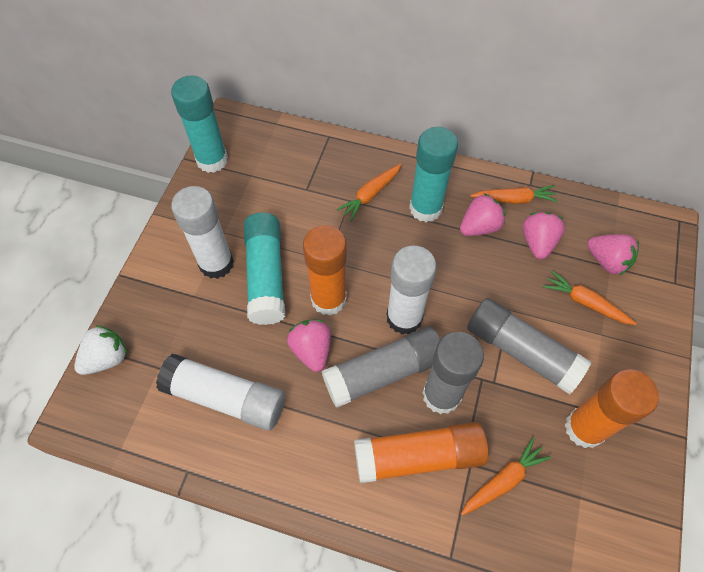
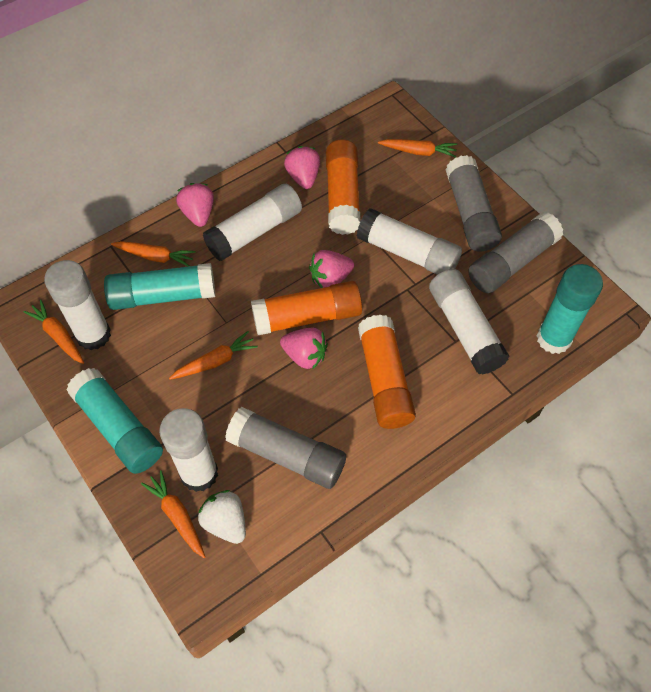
orange carrot: [336,164,401,221] [461,438,551,516] [470,185,558,204] [543,271,637,325] = 4 -> [23,300,84,364] [111,241,196,267] [141,470,205,558] [169,331,258,380] [378,139,457,158] = 5
white glue stick: [156,354,285,430] [171,186,234,279] [387,246,437,334] = 3 -> [44,260,111,350] [159,408,218,492] [203,184,302,261] [357,208,462,275] [429,269,510,375] = 5

